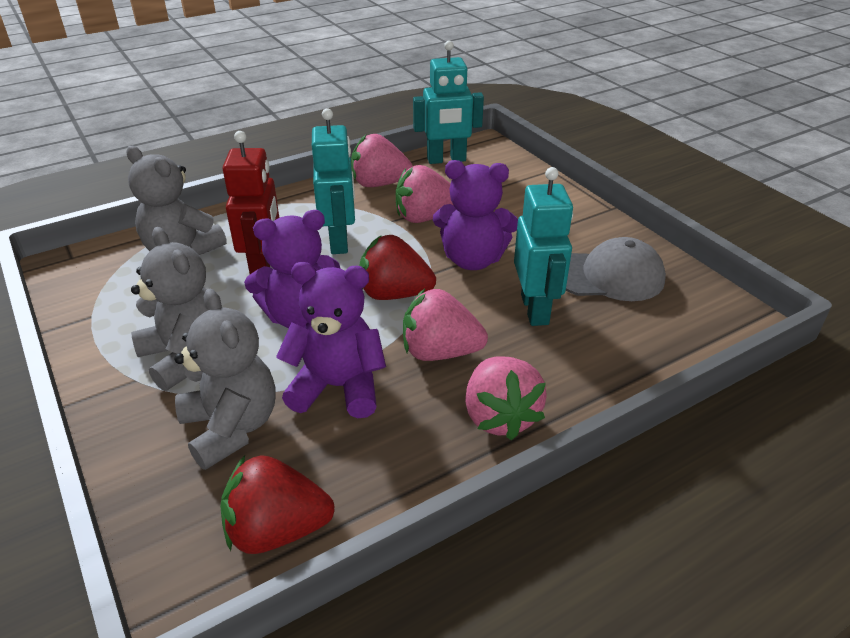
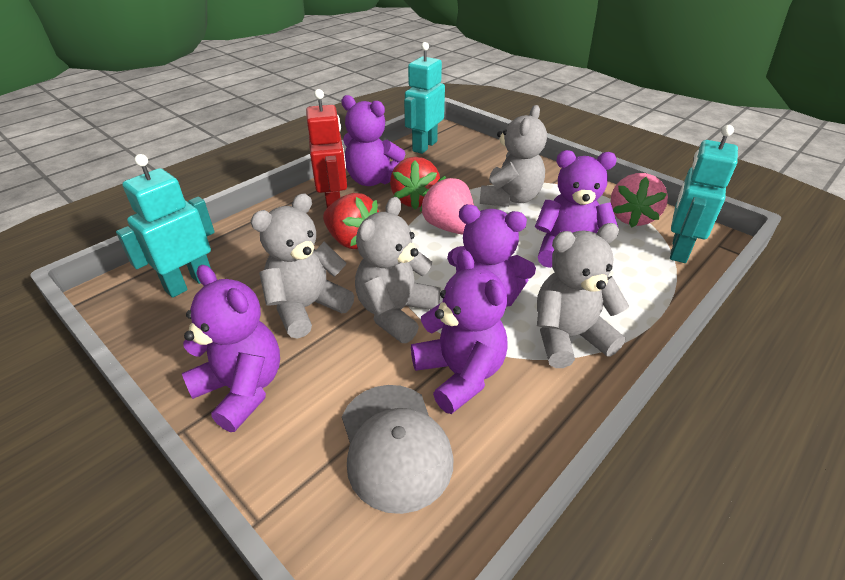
grey teddy bear: [126,146,227,255] [131,227,208,391] [174,289,276,470] = 3 -> [251,194,354,338] [355,197,441,343] [480,105,547,207] [537,223,629,368] = 4
pink strawberry: [351,134,413,187] [396,165,454,223] [403,289,488,361] [465,357,547,440] = 4 -> [420,176,474,235] [610,173,668,227] = 2
purple teddy bear: [244,210,340,328] [276,262,386,418] [433,160,518,270] = 3 -> [182,265,280,432] [341,95,405,186] [411,250,508,414] [447,204,536,307] [535,150,618,268] = 5

